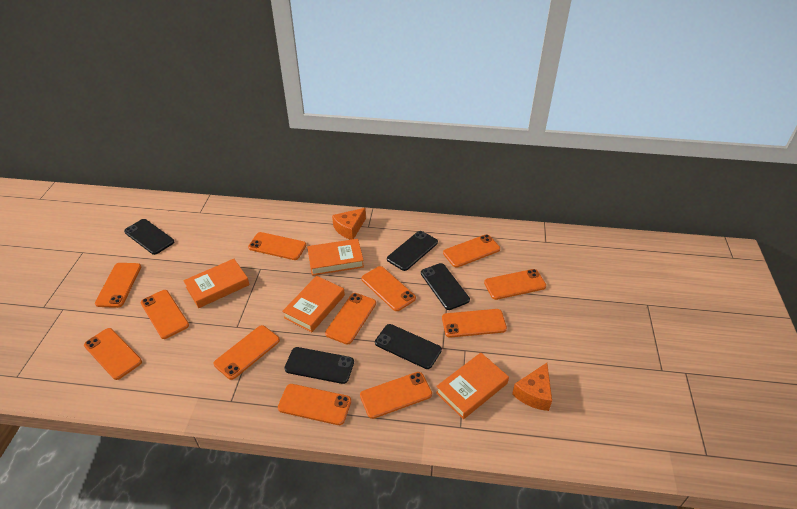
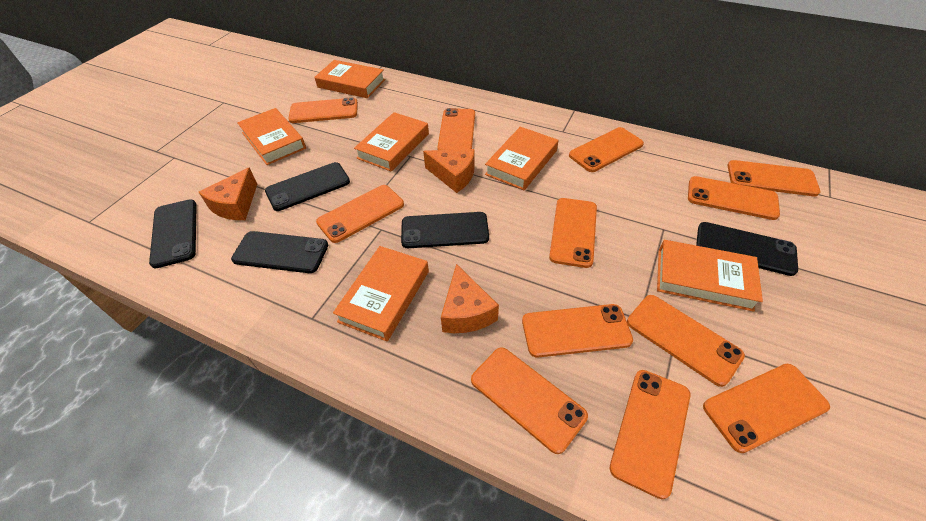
orange book: [183,259,250,308] [282,276,345,332] [307,239,364,276] [436,353,509,419] = 4 -> [237,108,306,165] [314,60,385,98] [333,246,429,341] [354,112,429,172] [485,127,558,190] [657,240,763,312] = 6
orange cheese: [332,208,366,240] [512,363,552,411] = 2 -> [199,167,257,220] [423,149,475,193] [441,264,499,333] = 3

